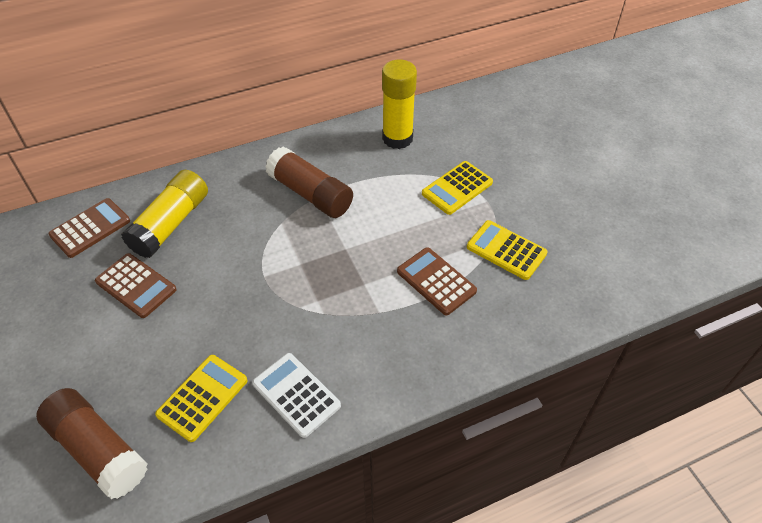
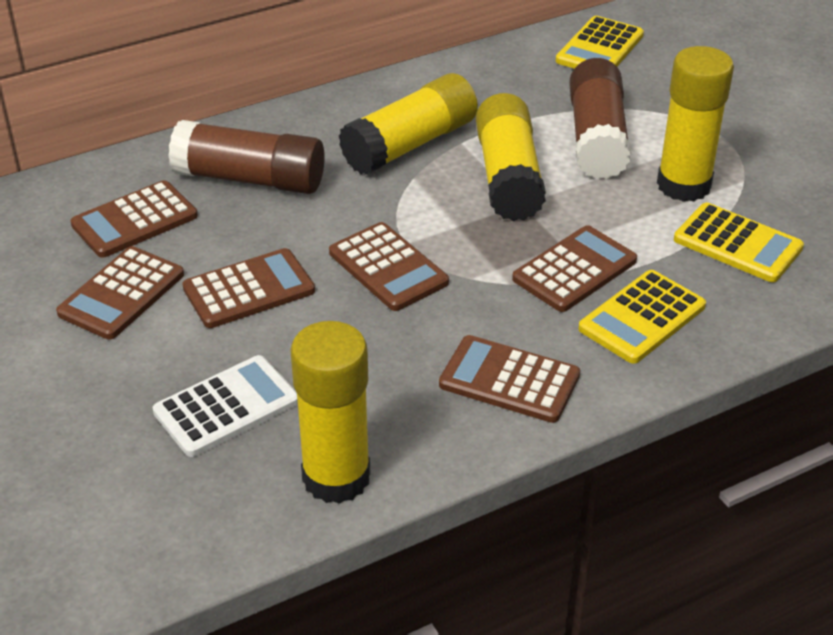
brown calculator: [48,198,130,258] [95,253,177,318] [397,247,477,315] = 3 -> [56,246,184,340] [71,180,198,258] [182,248,315,328] [329,222,449,311] [439,335,580,423] [512,225,637,312] = 6
yellow glue stick: [121,170,208,258] [382,60,417,149] = 2 -> [290,321,371,504] [339,73,478,175] [476,93,546,221] [657,46,734,202] = 4

